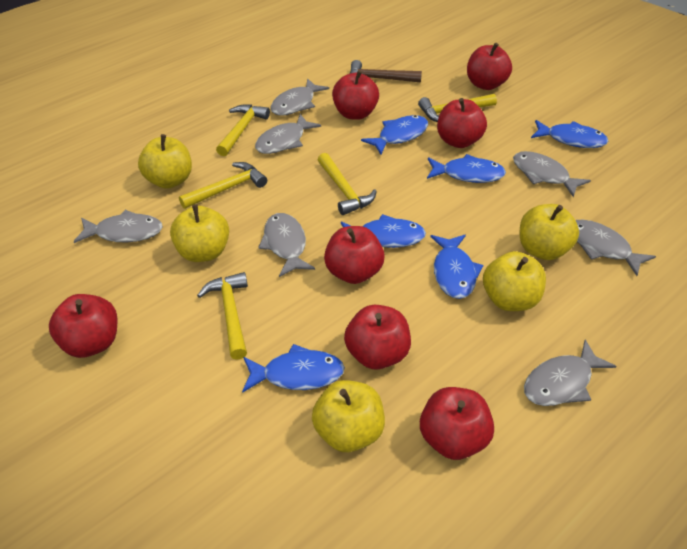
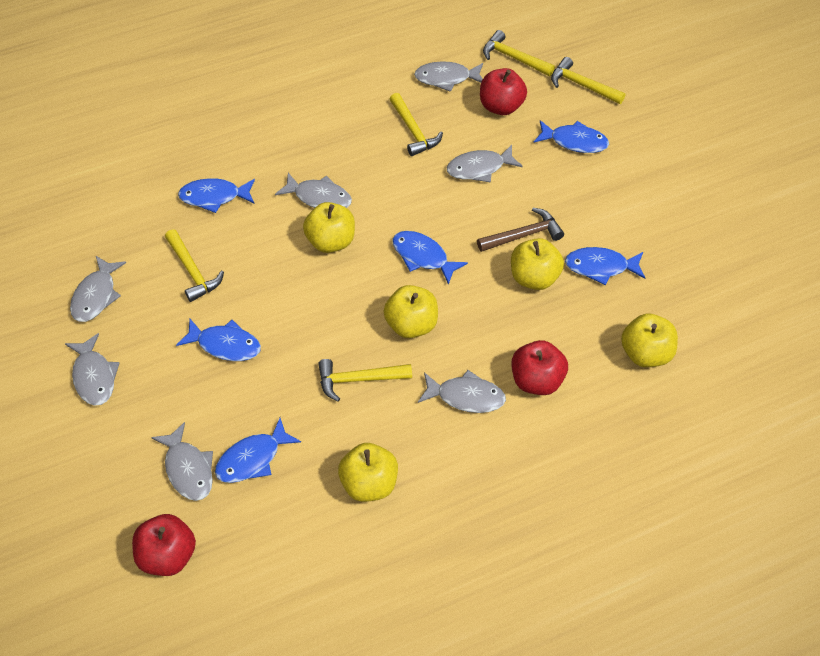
red apple: [49,294,117,358] [324,226,385,284] [332,70,379,120] [344,305,411,370] [420,387,494,460] [437,98,487,148] [467,43,512,90] = 7 -> [132,514,196,576] [480,68,527,115] [512,340,568,395] = 3

